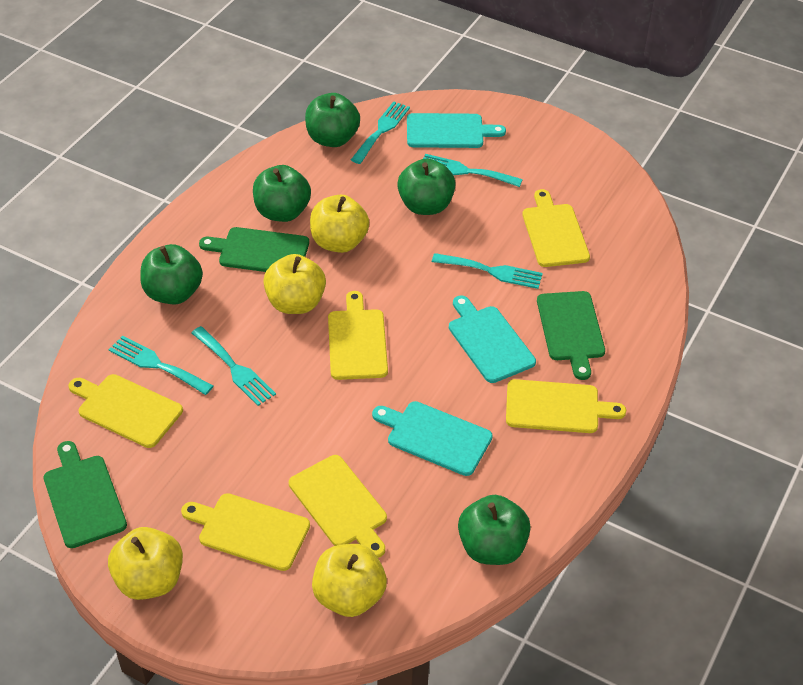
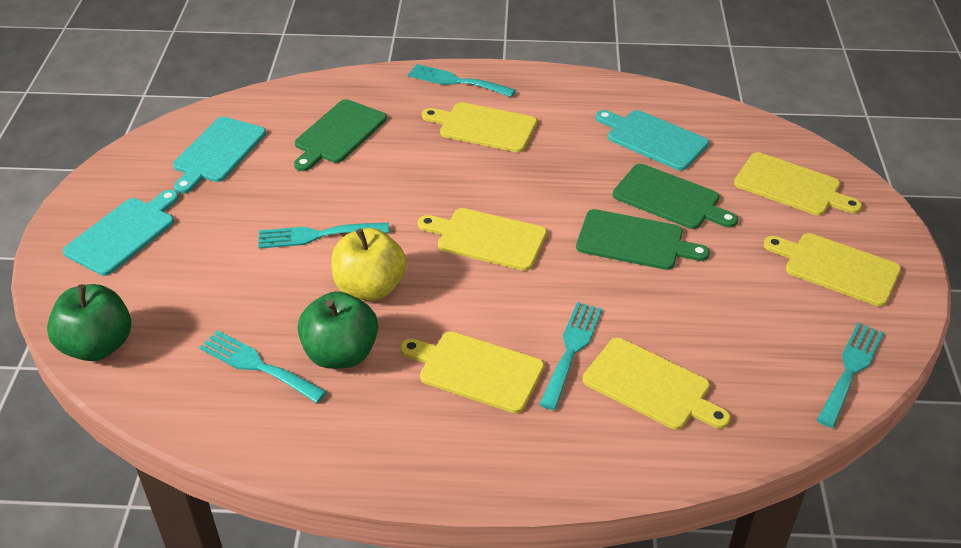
green apple: [140,244,203,305] [253,165,311,222] [305,93,360,147] [397,158,456,215] [458,495,531,565] = 5 -> [47,284,131,361] [298,291,378,369] = 2
yellow apple: [108,527,183,600] [263,254,326,314] [310,195,369,253] [312,544,387,617] = 4 -> [331,228,406,301] = 1

